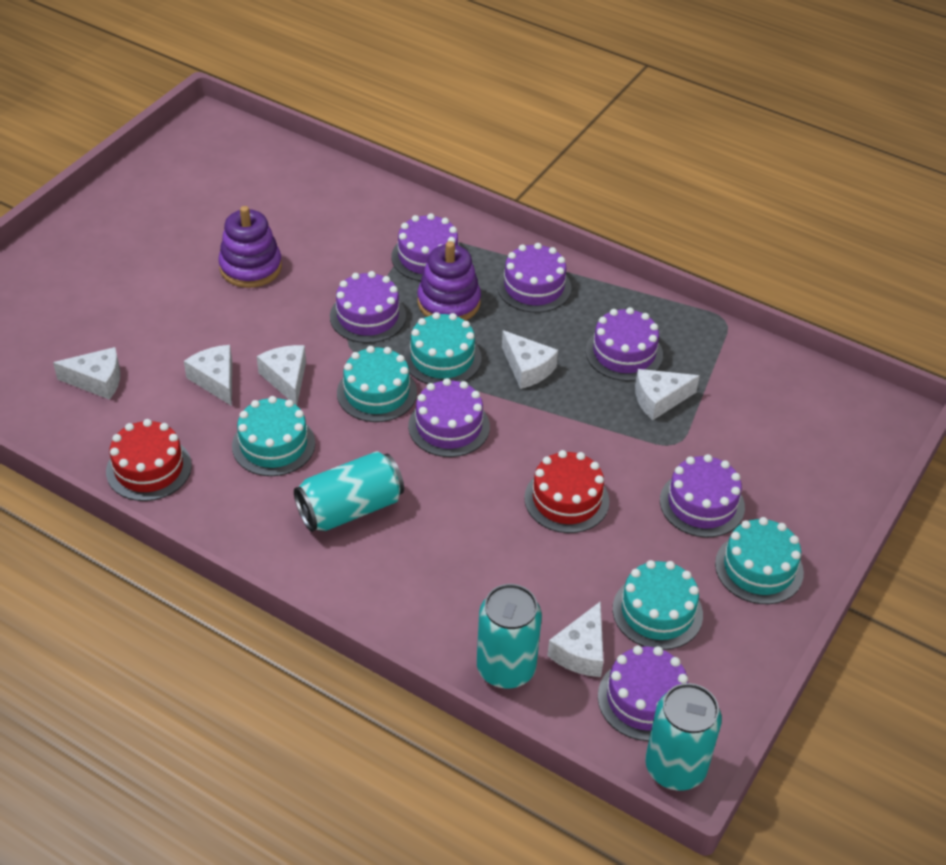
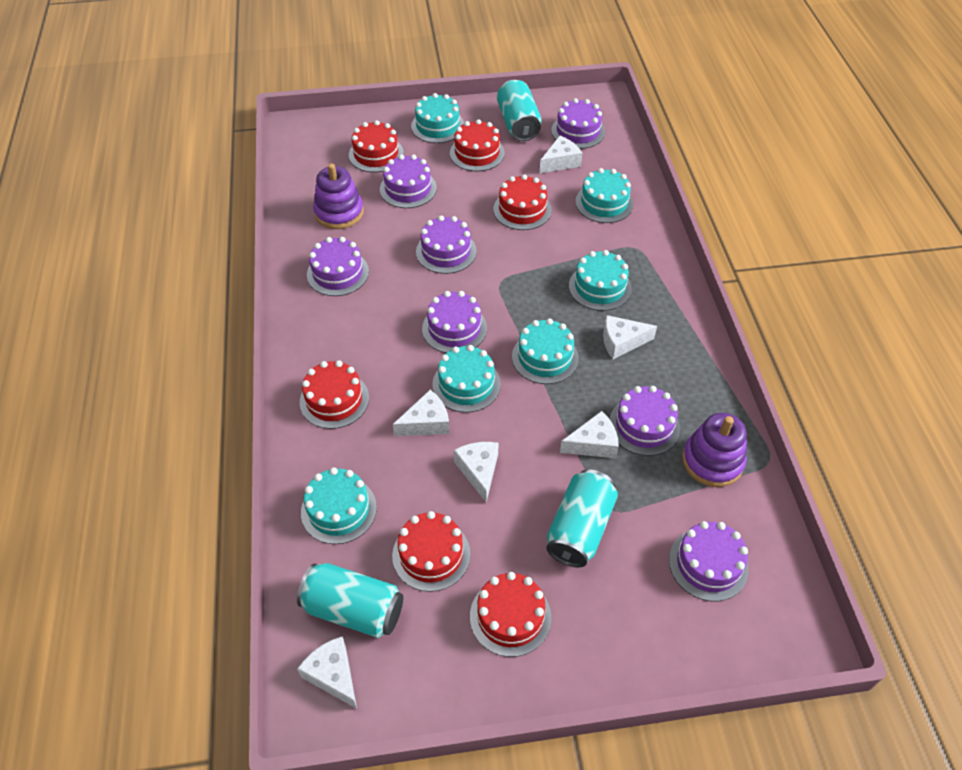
red cake: [106,419,192,501] [524,450,609,533] = 2 -> [300,360,369,429] [349,120,404,172] [392,511,470,592] [450,119,505,171] [470,572,551,657] [493,174,552,230] = 6
turquoise cake: [232,396,315,476] [337,346,417,422] [404,312,482,384] [613,560,703,650] [715,517,804,604] = 5 -> [301,467,377,544] [411,93,464,143] [432,345,501,413] [512,318,579,384] [569,250,632,311] [575,168,633,223] = 6

